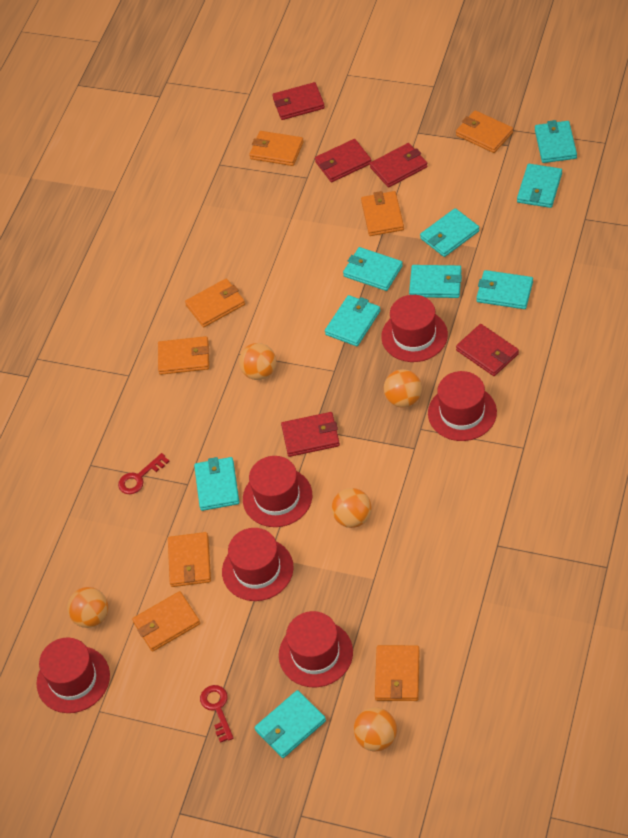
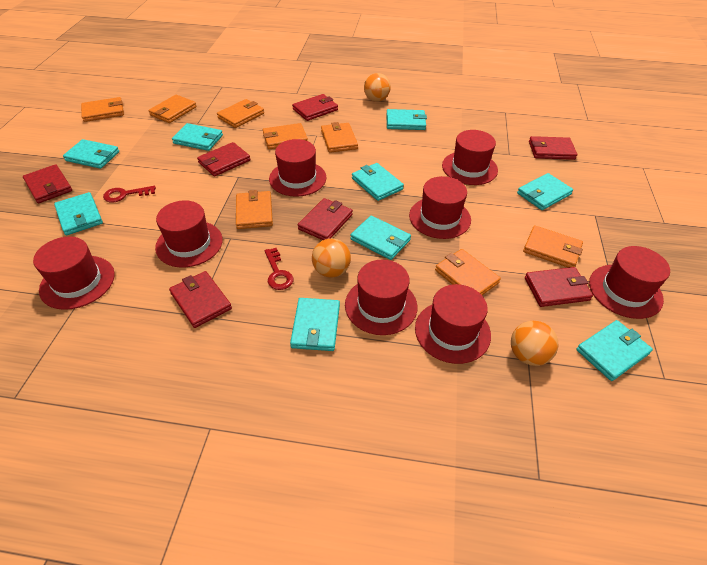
orange ball: [67,587,108,628] [239,343,276,380] [332,488,372,528] [354,707,397,751] [384,369,422,408] = 5 -> [312,239,351,278] [364,73,391,102] [511,321,558,366] = 3
red hat: [36,638,110,713] [222,528,294,601] [243,456,312,527] [279,611,353,687] [381,295,448,362] [428,371,497,441] = 6 -> [33,237,115,310] [155,200,223,268] [269,139,326,197] [345,260,417,335] [409,176,471,239] [415,284,491,364] [442,130,498,185] [589,246,670,319] = 8
red wallet: [272,82,325,120] [281,412,340,457] [315,139,371,182] [370,143,428,187] [456,324,519,376] = 5 -> [23,164,72,203] [169,271,232,328] [197,142,251,177] [292,94,338,121] [298,198,353,240] [525,267,593,307] [529,136,577,160] = 7

